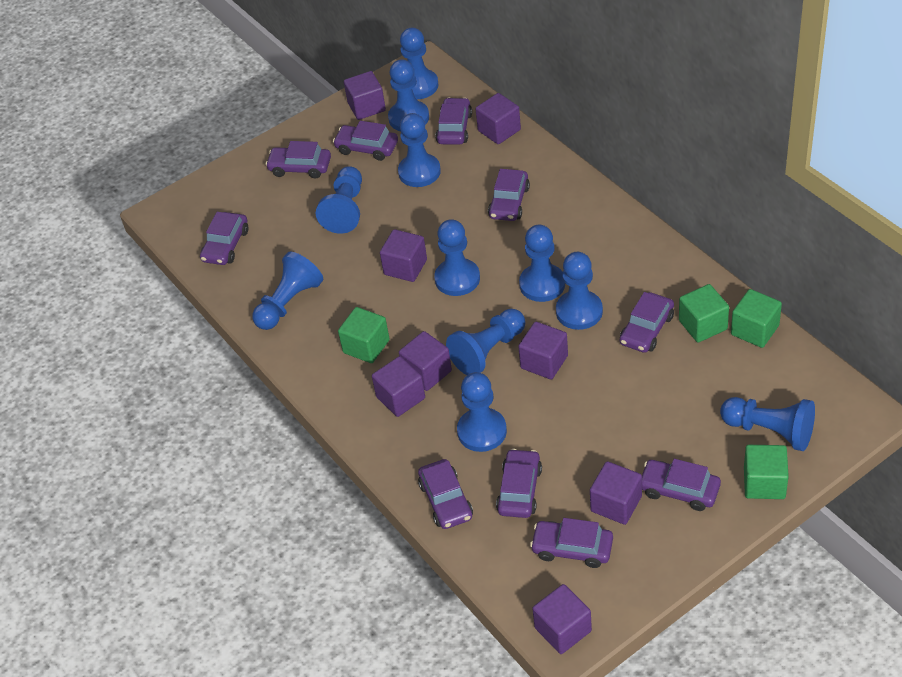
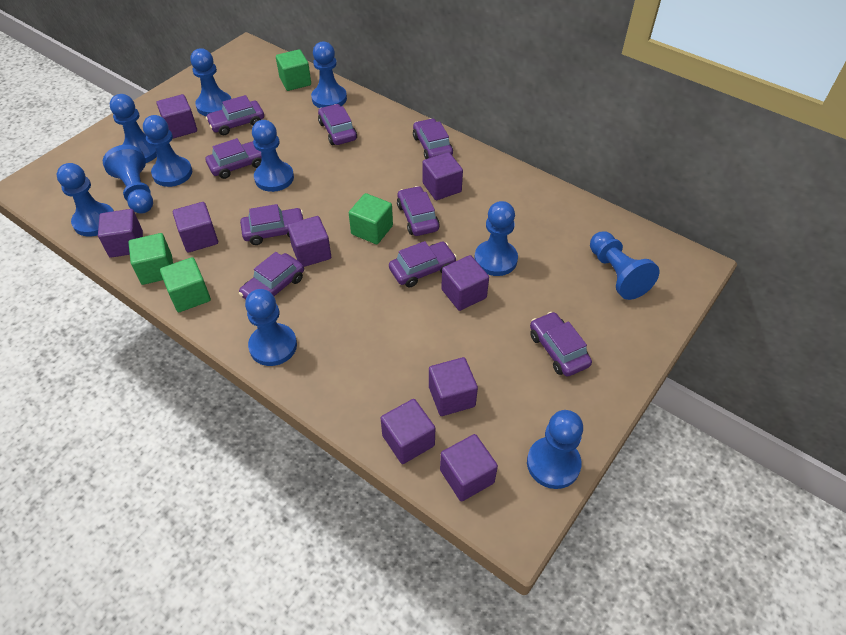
purple car: [200,212,248,265] [266,141,331,179] [333,121,398,161] [418,459,473,529] [435,98,472,145] [488,169,530,221] [496,449,542,518] [530,518,613,568] [620,292,674,353] [642,459,721,511] = 10 -> [206,95,264,135] [206,138,261,179] [239,252,304,300] [240,204,303,245] [318,104,357,145] [389,241,457,287] [397,186,440,236] [413,118,453,159] [530,312,592,377] = 9
purple cube: [344,71,386,120] [372,356,425,417] [380,229,427,282] [399,331,452,391] [476,93,521,144] [518,322,568,380] [533,584,592,654] [590,461,642,525] = 8 -> [98,209,143,258] [157,94,197,139] [173,202,218,253] [287,216,331,267] [381,399,435,464] [423,152,463,200] [429,357,478,416] [440,434,498,502] [441,255,489,311] = 9

